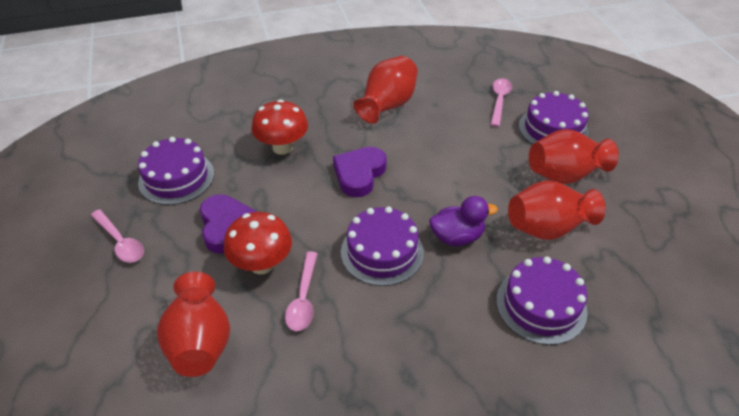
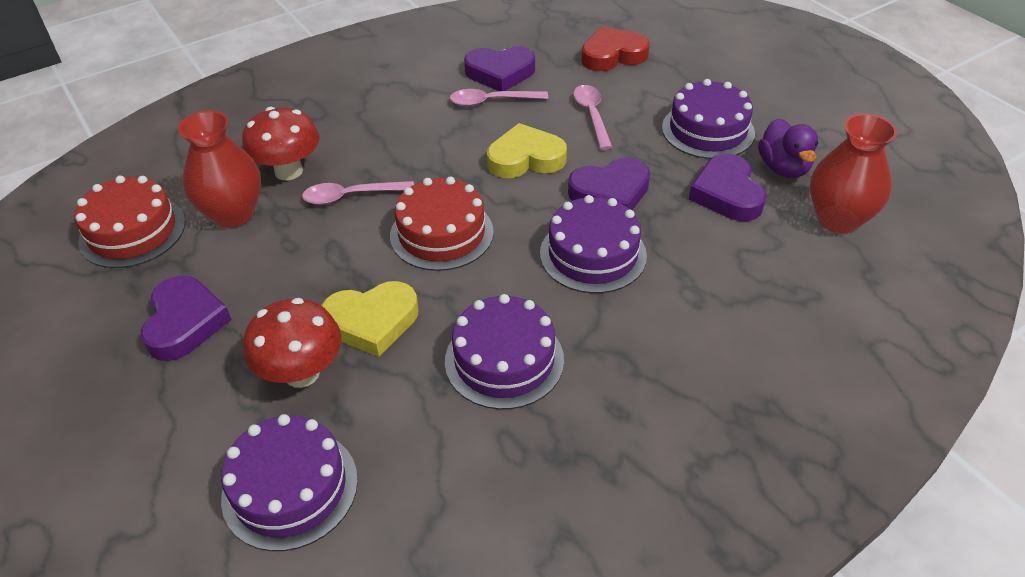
purple heart: [200,194,257,254] [333,147,387,197] = 2 -> [141,275,232,361] [464,46,535,91] [568,158,650,210] [689,154,767,221] = 4
red cake: none = 0 -> [74,176,185,268] [390,177,494,271] = 2
red heart: none = 0 -> [581,26,650,71] = 1
red vase: [157,272,230,377] [353,56,418,124] [508,180,606,240] [529,129,619,184] = 4 -> [178,111,261,228] [810,114,897,233] = 2
yellow heart: none = 0 -> [321,281,418,357] [487,123,567,178] = 2

